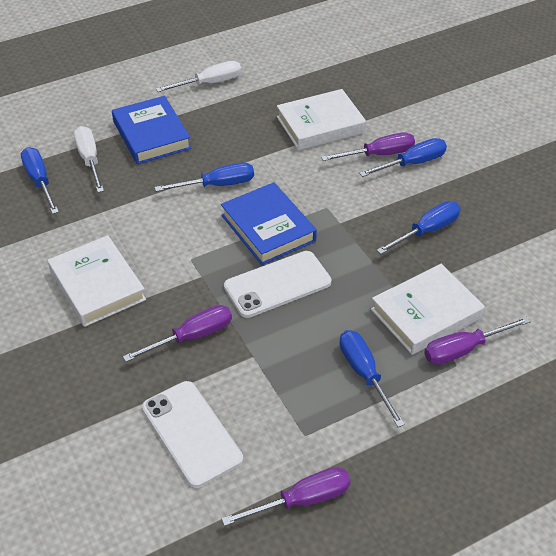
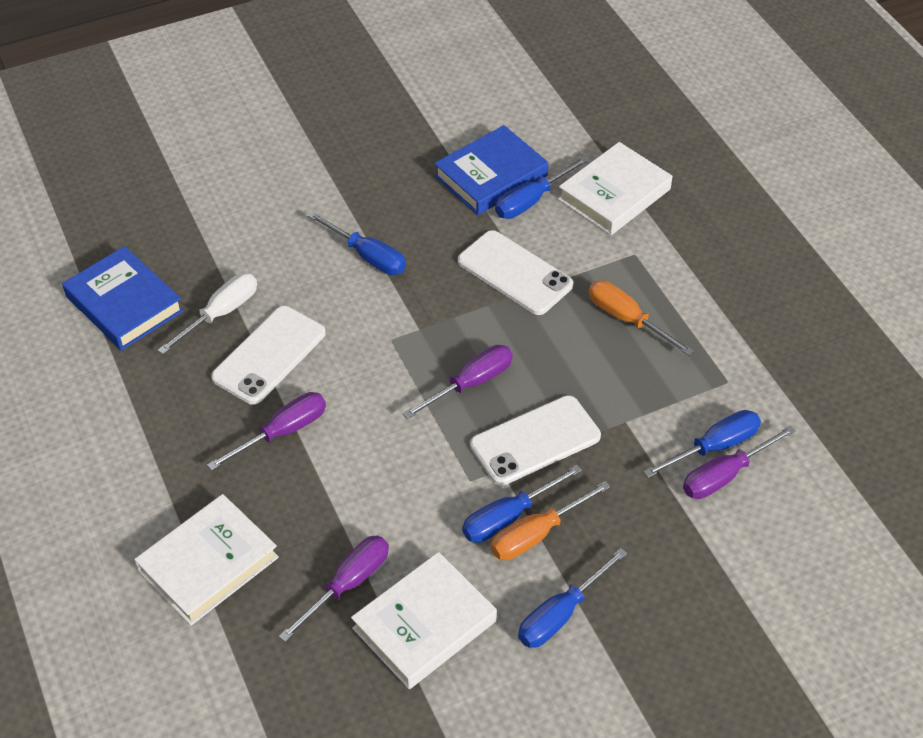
orange screwdriver: none = 0 -> [491,481,611,560] [588,280,694,356] = 2
white phone: [142,381,243,488] [224,251,331,318] = 2 -> [211,306,326,405] [458,230,573,315] [470,395,601,486] = 3
white screwdriver: [74,126,104,193] [156,61,241,92] = 2 -> [157,273,257,354] = 1

